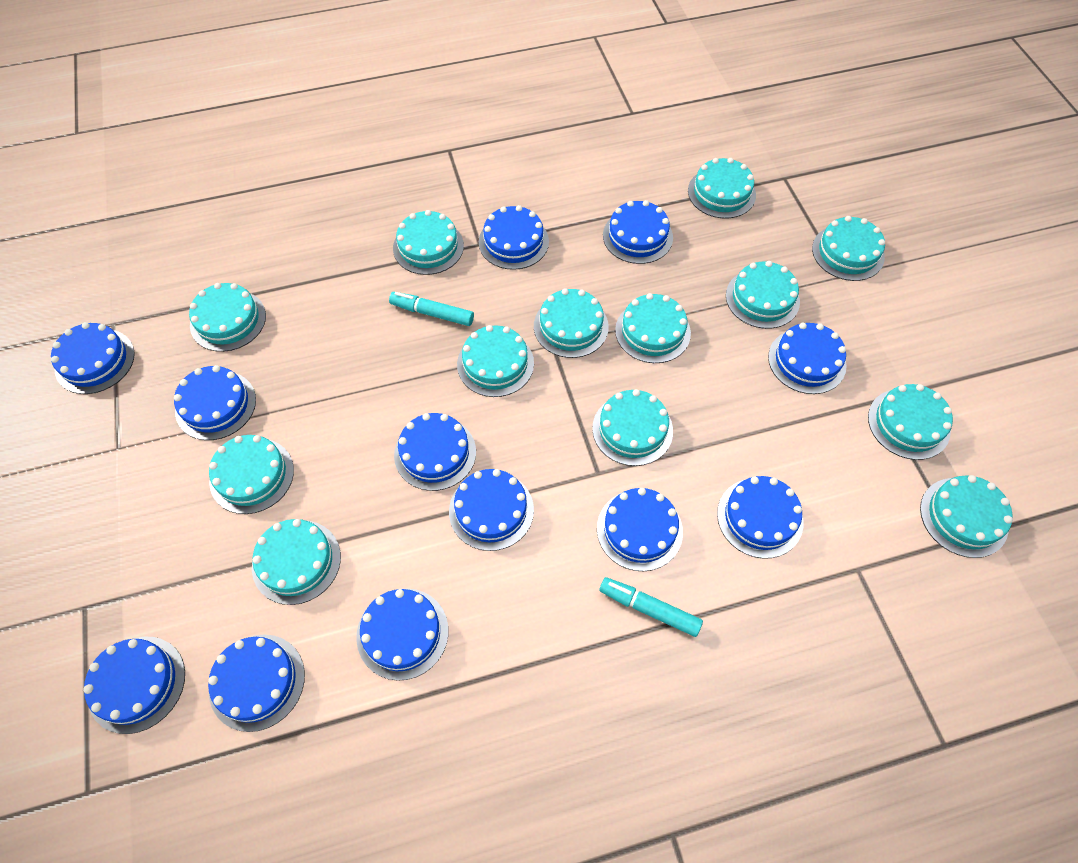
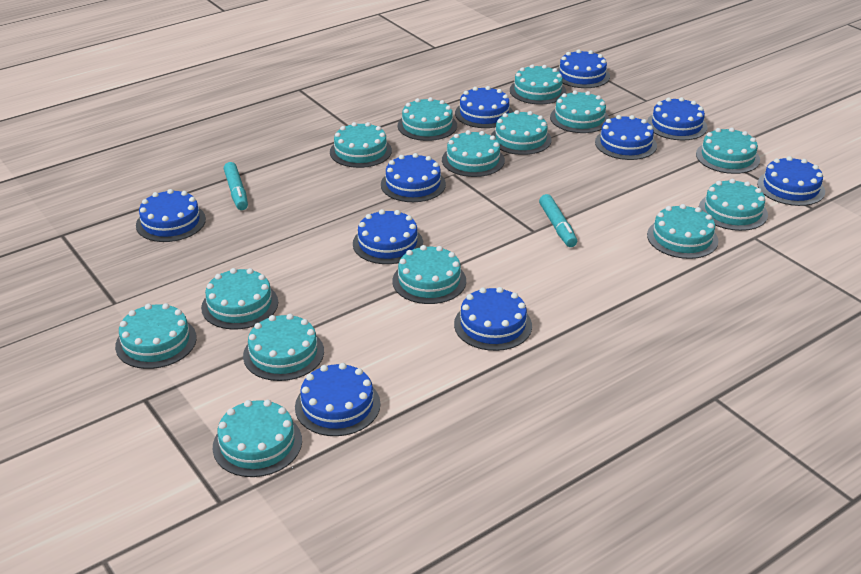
blue cake: [51,322,135,394] [83,637,185,734] [174,365,256,440] [208,634,305,732] [356,588,449,681] [394,413,476,491] [449,469,534,551] [479,205,549,270] [597,488,683,571] [603,200,673,264] [717,476,803,559] [768,323,847,394] = 12 -> [136,189,206,242] [295,363,381,436] [353,209,423,264] [381,153,446,202] [454,287,532,351] [455,86,513,128] [557,49,610,88] [595,115,657,160] [647,97,708,140] [757,156,825,206] = 10
turquoise cake: [189,283,266,352] [209,435,294,514] [252,519,341,605] [393,210,464,275] [457,325,534,397] [534,288,609,358] [592,389,673,466] [615,293,691,363] [688,158,756,219] [726,261,800,329] [812,216,885,281] [868,384,953,460] [920,475,1013,558] = 13 -> [115,303,197,369] [201,268,278,330] [213,400,302,477] [243,314,324,381] [330,122,392,168] [392,245,466,304] [398,97,457,141] [442,130,505,177] [491,110,552,155] [510,64,566,105] [550,90,610,133] [647,204,718,259] [696,127,760,174] [699,179,768,231] = 14

